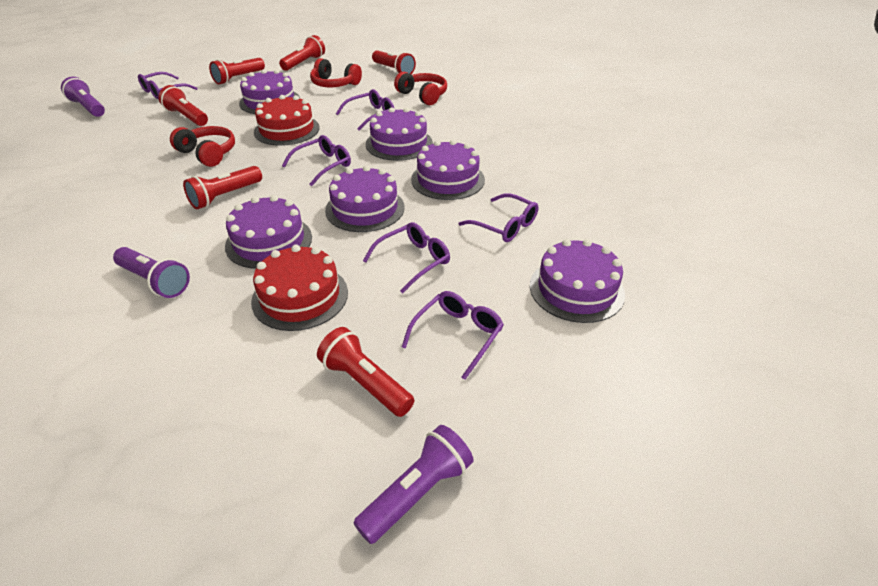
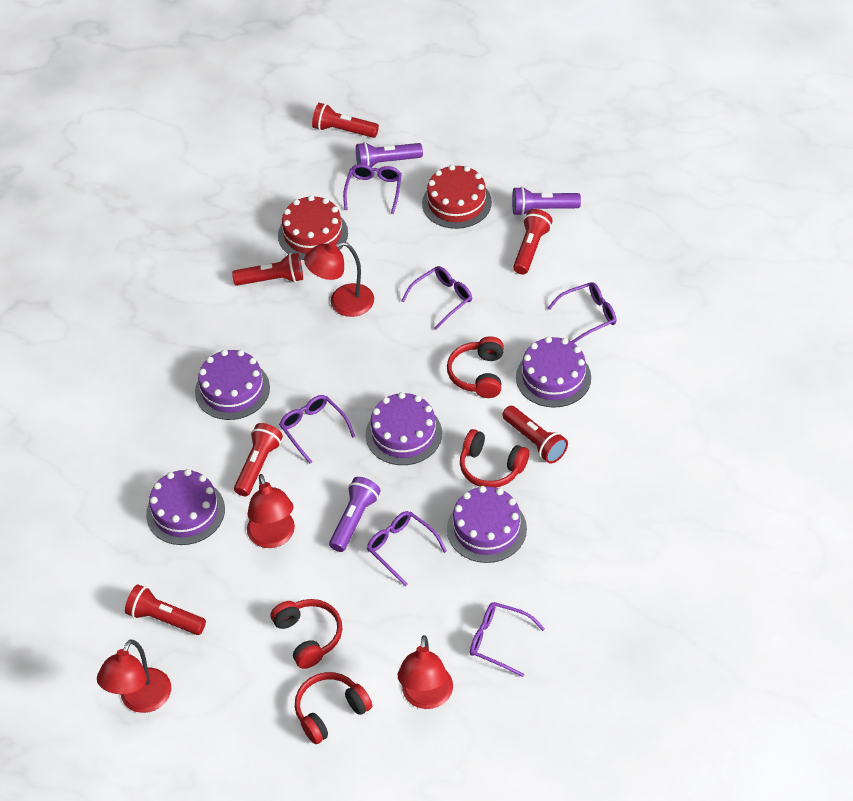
purple cake: [225,195,312,269] [239,69,300,114] [325,165,405,232] [366,107,433,161] [411,140,485,200] [530,239,625,323] = 6 -> [146,469,225,545] [195,349,270,420] [366,392,442,465] [447,486,527,563] [516,336,591,408] = 5
red headphones: [170,126,235,167] [310,58,362,87] [394,72,447,105] = 3 -> [271,599,342,669] [295,672,372,744] [447,336,504,398] [460,429,529,488] = 4
red lamp: none = 0 -> [97,640,171,713] [247,474,295,548] [304,242,374,317] [398,635,453,709] = 4

